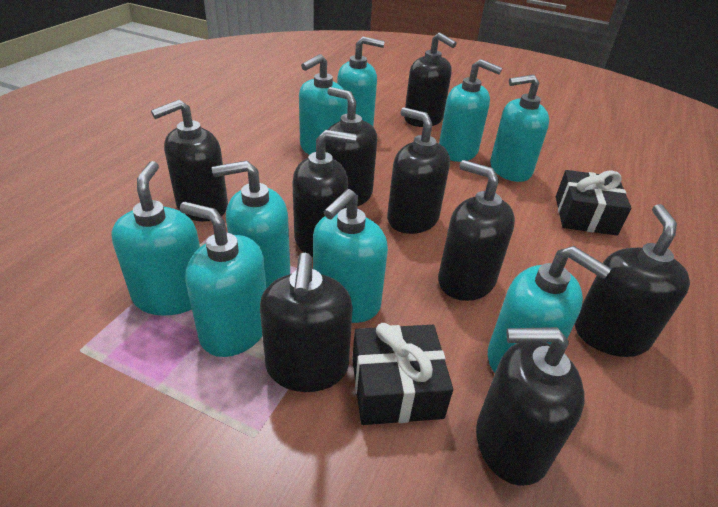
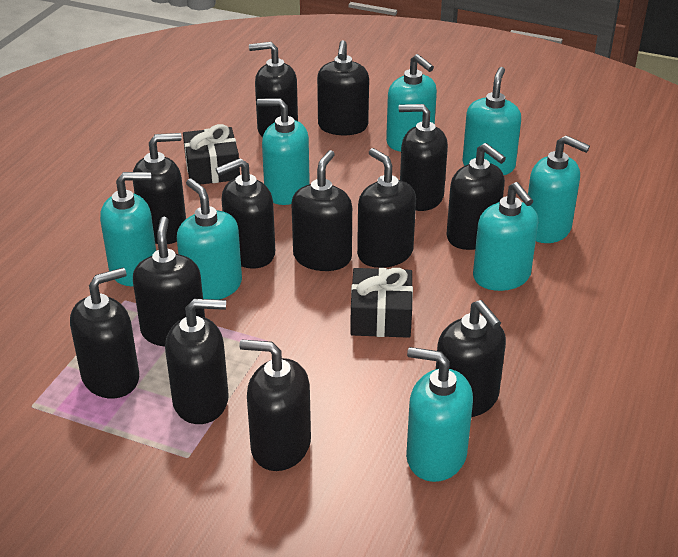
black soap dispenser: [151,100,228,222] [260,253,353,392] [292,130,357,257] [325,87,377,206] [387,107,450,234] [404,32,457,127] [438,160,515,301] [476,327,585,486] [575,204,690,357] = 9 -> [70,268,139,398] [133,133,186,244] [133,217,205,347] [165,299,229,424] [216,158,275,269] [239,340,311,471] [249,42,298,137] [291,150,352,271] [317,40,369,135] [357,148,416,268] [399,104,448,211] [436,300,506,417] [446,143,506,250] = 13
turquoise soap dispenser: [111,161,200,316] [180,202,266,357] [212,160,290,289] [299,54,348,155] [313,189,388,323] [337,37,384,126] [439,59,502,162] [488,246,611,373] [490,74,549,182] = 9 -> [100,172,156,286] [177,179,242,300] [257,98,310,205] [386,54,437,152] [406,347,473,482] [462,67,521,175] [473,182,538,291] [528,135,590,243] = 8

